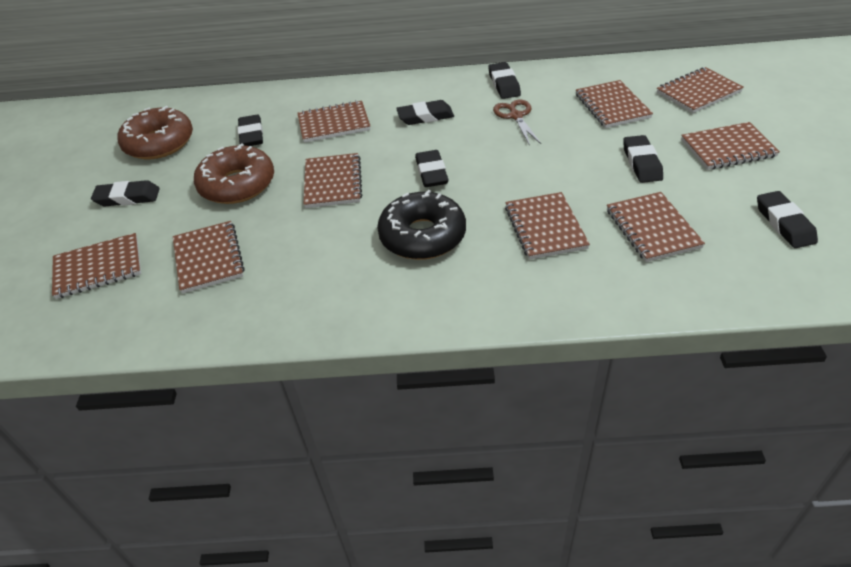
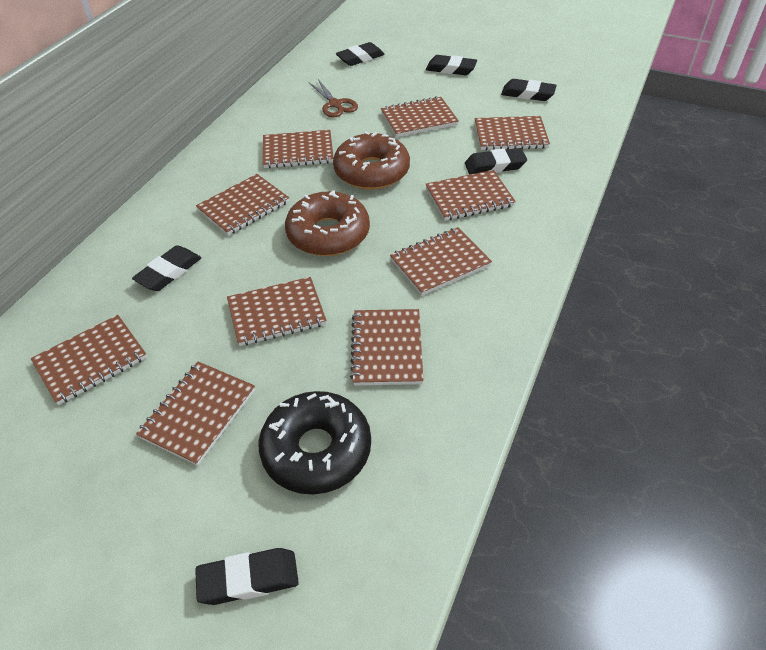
black eraser: [91,180,160,206] [238,115,263,146] [396,100,454,125] [415,150,449,187] [488,62,521,99] [623,135,663,183] [757,191,818,248] = 7 -> [132,245,201,291] [195,548,299,605] [336,42,385,66] [426,55,477,75] [465,148,527,175] [501,79,557,101] = 6
brown notebook: [52,233,141,299] [173,221,245,294] [297,100,371,143] [304,153,362,208] [505,192,590,260] [576,80,653,128] [607,192,705,262] [657,67,744,113] [681,122,780,170] = 9 -> [31,315,147,405] [136,362,255,466] [196,174,289,236] [227,277,327,346] [263,130,334,168] [350,309,424,386] [381,96,459,137] [390,227,492,296] [426,170,516,221] [475,116,550,150] = 10

